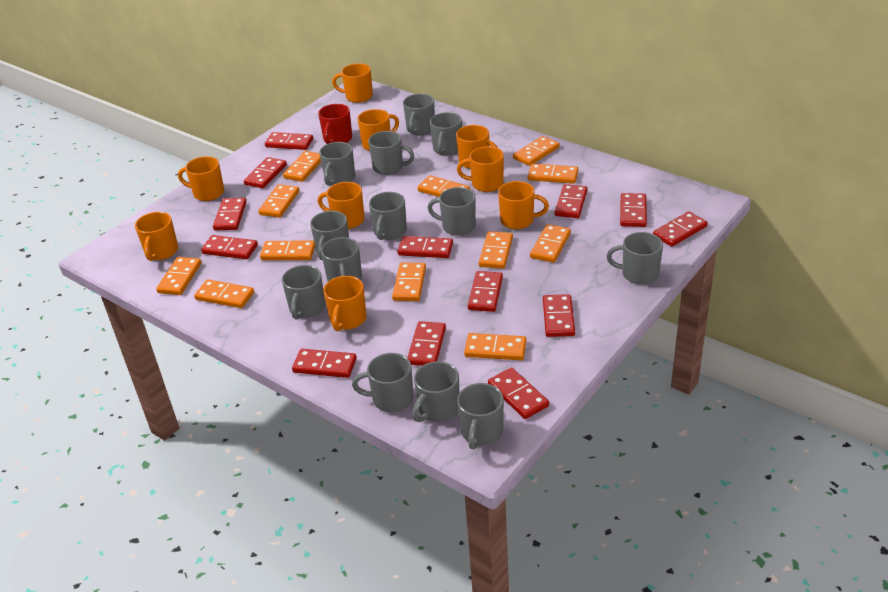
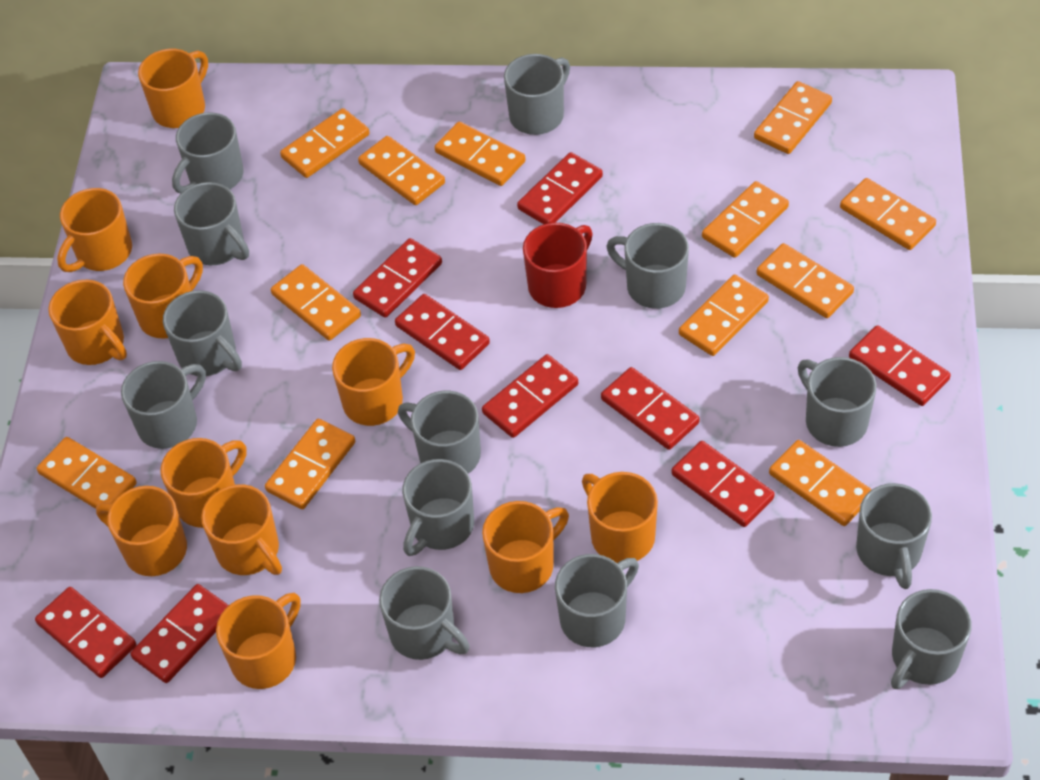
orange mug: [135,212,178,261] [178,156,224,201] [318,182,365,229] [323,276,367,331] [332,63,373,103] [358,109,399,151] [456,125,498,169] [457,146,504,192] [498,181,549,229] = 9 -> [48,280,127,365] [57,188,132,272] [96,486,187,576] [123,254,203,339] [138,49,208,128] [160,438,247,528] [201,484,282,575] [216,593,301,689] [332,338,415,426] [482,501,569,593] [582,472,658,563] = 11
red domino: [201,235,258,259] [213,198,247,230] [244,157,287,188] [265,132,313,150] [292,349,357,378] [398,236,453,258] [407,321,446,366] [468,271,503,312] [488,367,549,419] [543,294,575,337] [555,184,588,218] [620,193,647,227] [653,211,708,247] = 13 -> [35,587,136,678] [130,584,229,683] [353,238,442,318] [395,294,490,370] [482,354,578,438] [517,152,603,224] [601,367,700,450] [672,441,775,527] [849,325,951,406] = 9

